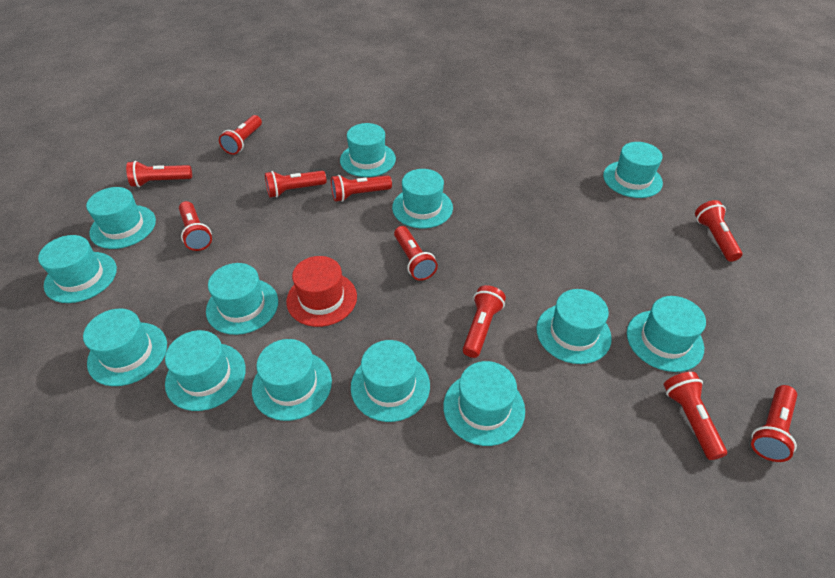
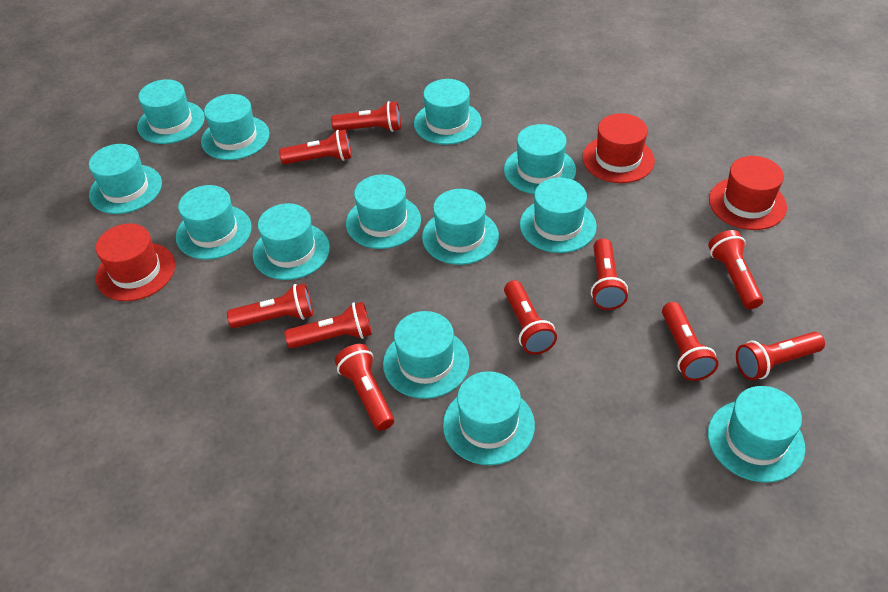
red hat: [286,256,357,327] = 1 -> [96,223,175,301] [582,113,655,183] [709,156,787,230] = 3

